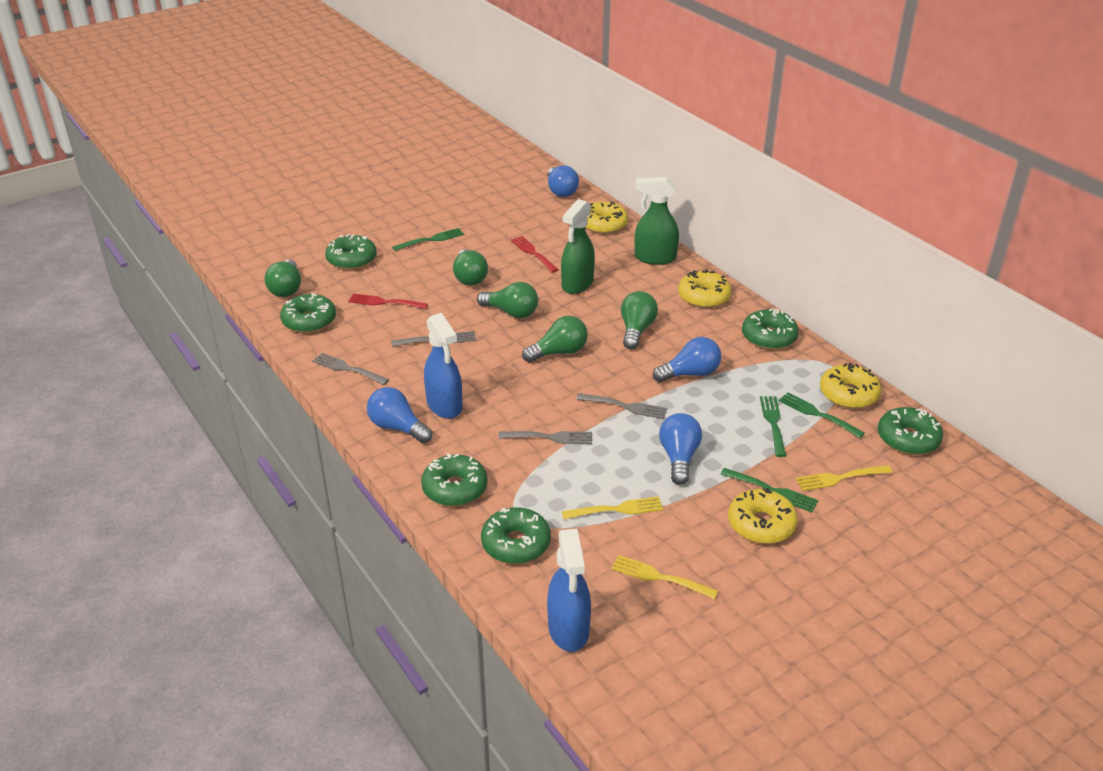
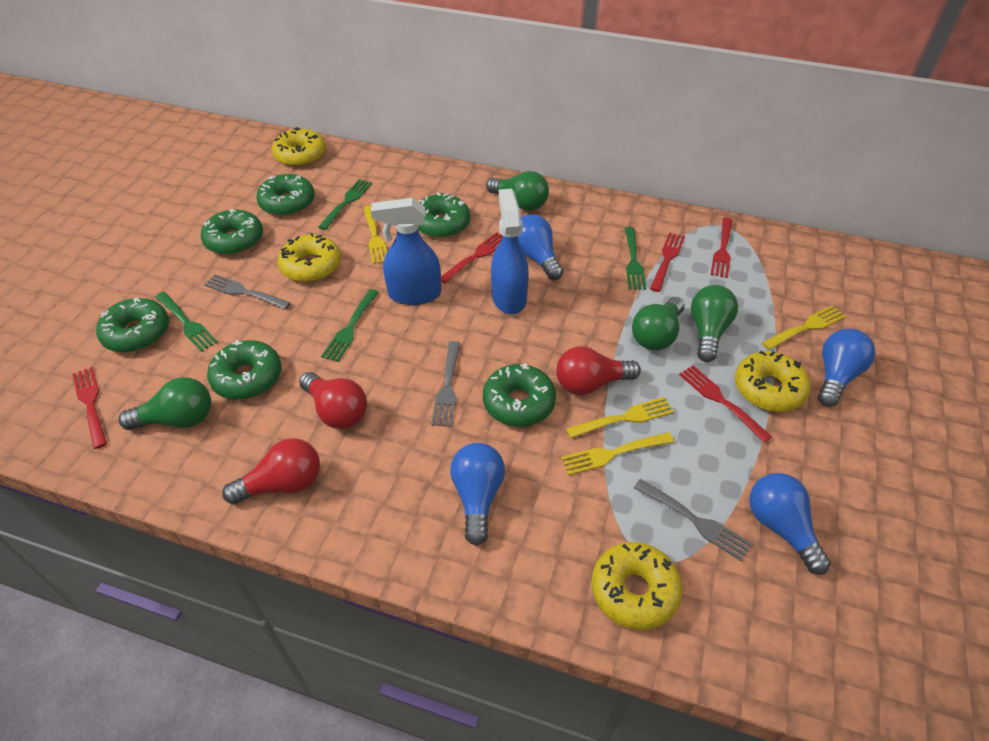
green light bulb: [265,259,301,297] [453,249,488,285] [477,282,538,318] [522,316,588,363] [621,291,658,349] = 5 -> [119,377,211,430] [486,171,549,211] [632,297,685,351] [691,285,738,362] = 4
green spray bottle: [561,199,595,294] [635,177,679,265] = 2 -> none = 0
grey fork: [312,353,389,385] [391,331,476,347] [498,431,592,444] [576,393,667,419] = 4 -> [204,274,291,310] [431,341,460,427] [634,479,752,562] = 3
red fork: [348,293,428,309] [511,236,558,273] = 2 -> [72,367,107,449] [441,232,503,284] [650,232,685,292] [679,365,772,443] [710,218,733,278] = 5
red light bulb: none = 0 -> [222,438,320,504] [299,372,367,429] [556,346,641,395] = 3
yellow fork: [562,496,663,519] [611,555,718,599] [796,465,893,491] = 3 -> [363,205,387,264] [561,432,674,475] [566,397,674,439] [762,305,846,350] = 4

